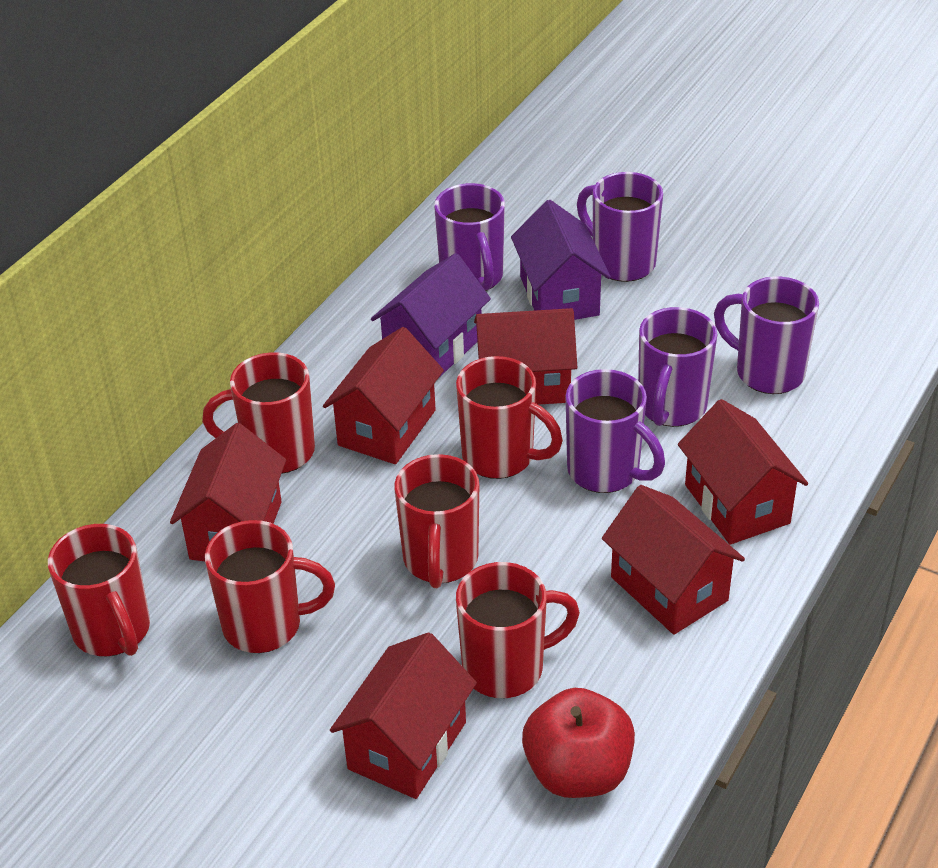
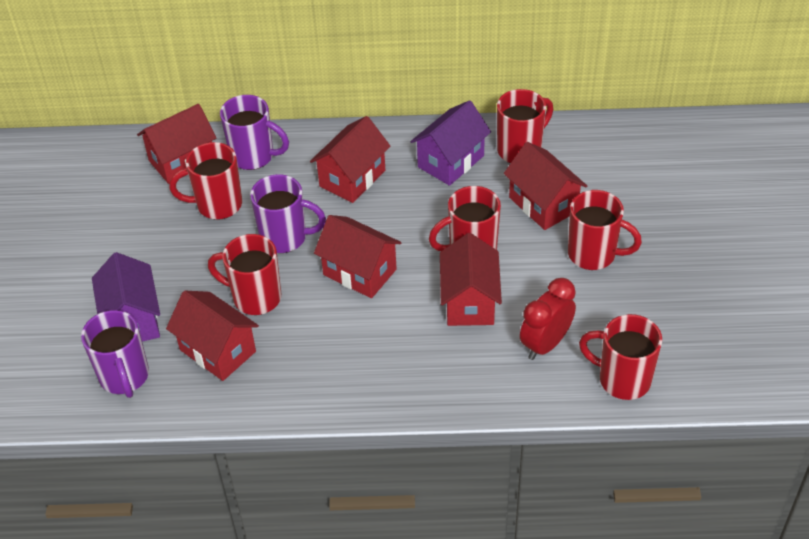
purple mug: [434,183,505,291] [566,369,665,493] [577,172,663,282] [638,307,717,427] [714,277,819,394] = 5 -> [81,310,149,398] [220,95,289,170] [250,174,326,253] = 3
red apple: [522,688,635,798] = 1 -> none = 0
red clock: none = 0 -> [520,278,576,360] = 1

